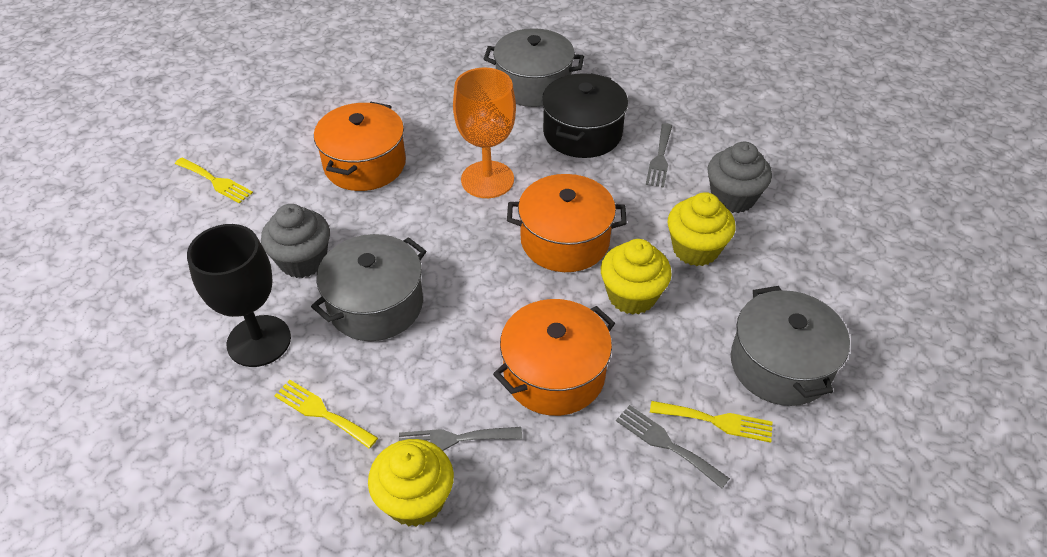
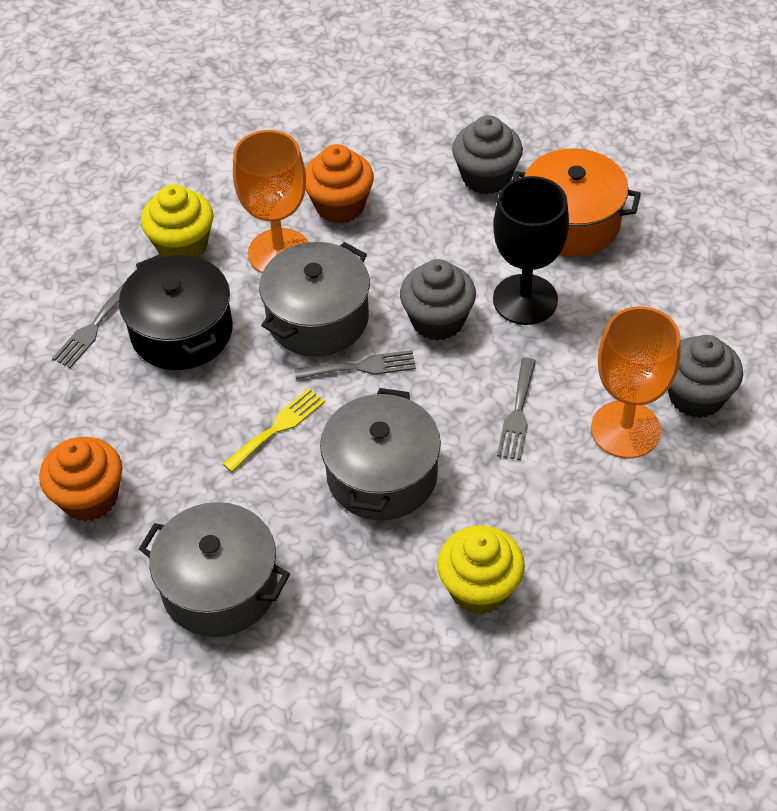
grey cupcake: [261,204,330,278] [707,142,772,213] = 2 -> [400,259,476,341] [452,115,523,195] [668,335,743,418] = 3
orange cupcake: none = 0 -> [39,437,122,521] [305,144,374,223] = 2
orange goblet: [453,68,516,198] = 1 -> [233,130,308,273] [591,306,681,459] = 2
orange pot: [314,102,406,191] [493,299,615,416] [507,174,627,272] = 3 -> [512,148,641,257] = 1
yellow cupcake: [368,439,454,527] [601,239,672,315] [668,192,735,266] = 3 -> [141,184,213,258] [437,525,525,614] = 2
yellow fork: [175,158,253,204] [274,380,378,448] [650,401,773,443] = 3 -> [223,388,325,472] = 1

